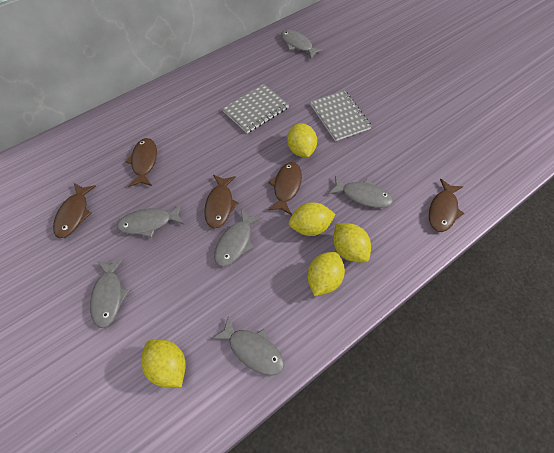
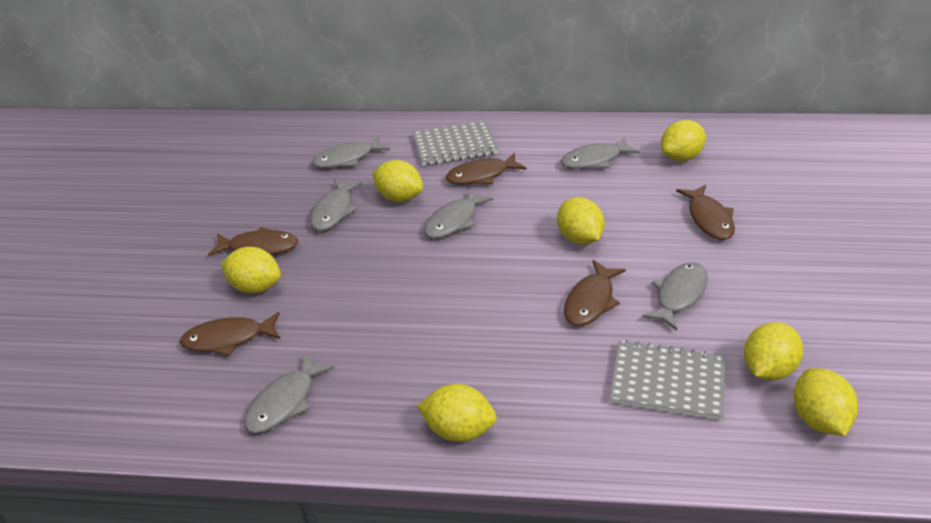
yellow lemon: [141,339,186,387] [287,123,317,157] [289,202,336,236] [307,252,345,296] [333,223,371,262] = 5 -> [221,247,281,293] [372,160,423,202] [417,384,497,442] [557,197,605,245] [661,120,706,161] [744,322,803,380] [793,368,858,436] = 7

